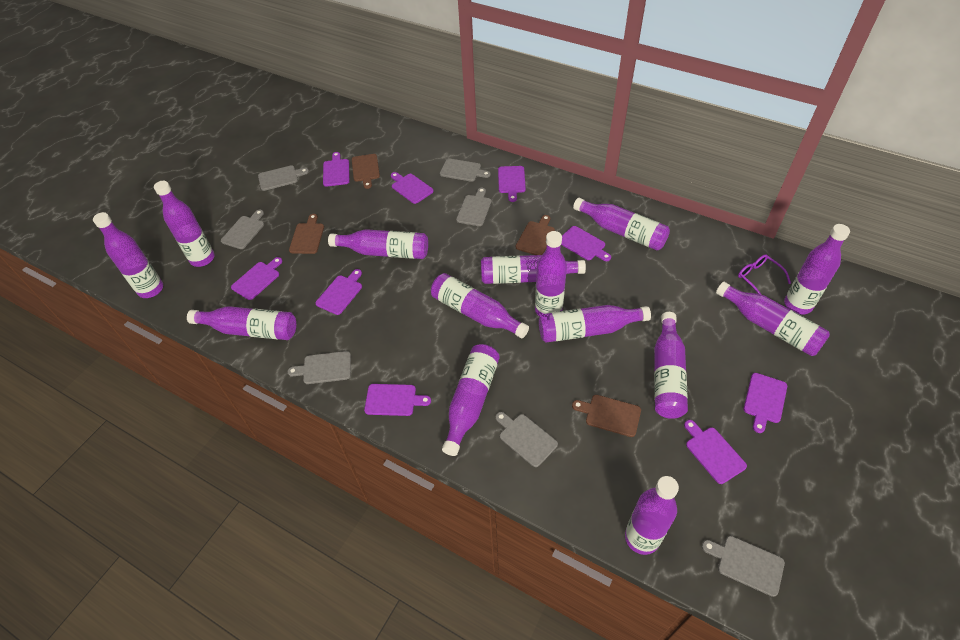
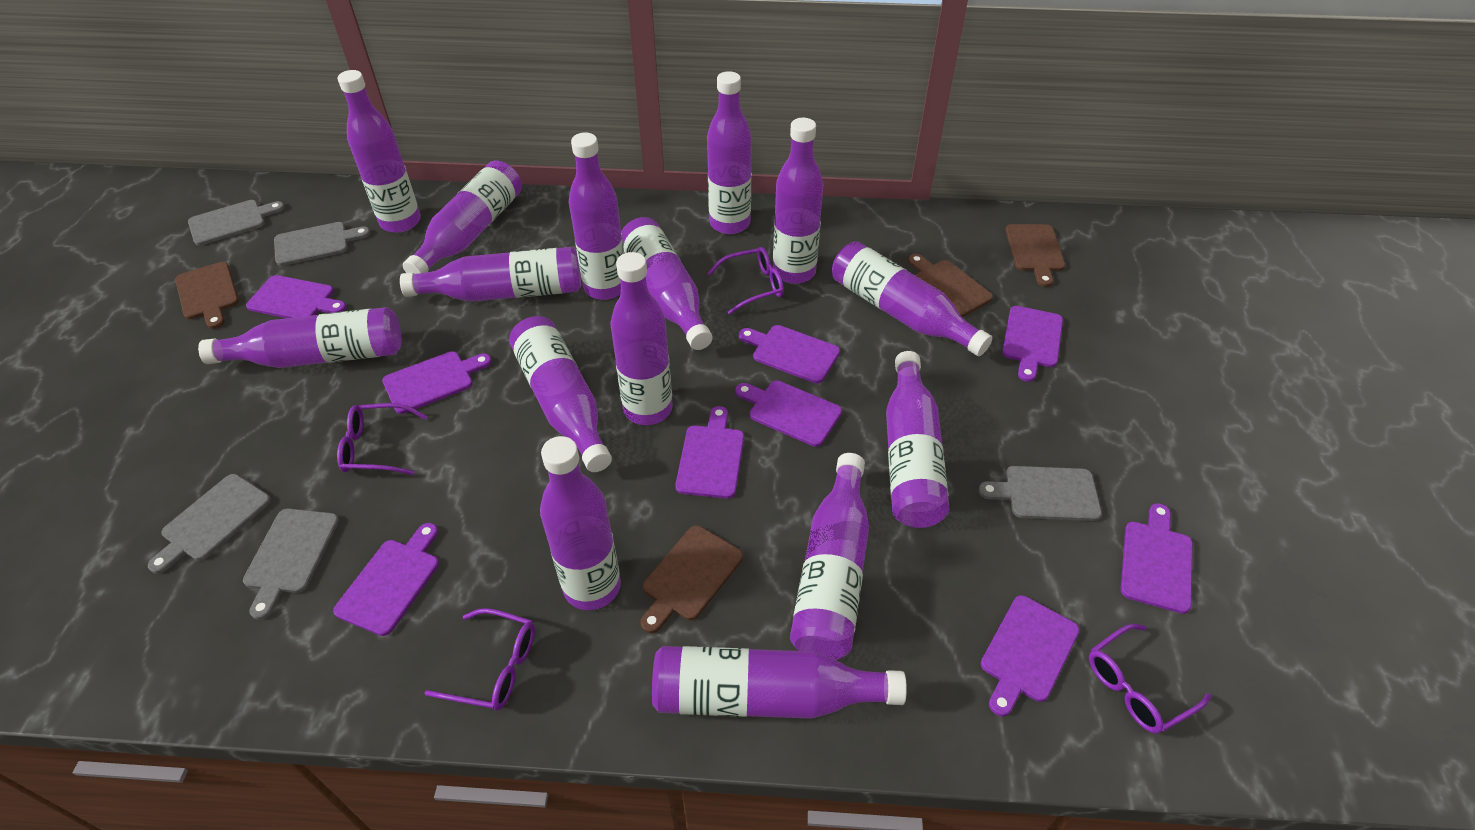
grey cutting board: [221,210,264,249] [258,165,309,191] [287,351,351,384] [440,158,491,182] [456,188,492,226] [495,412,558,467] [702,536,785,597] = 7 -> [148,474,271,574] [188,200,285,246] [243,509,339,620] [274,222,370,266] [979,466,1102,521] = 5
purple bottle: [93,212,163,298] [154,181,215,267] [187,306,296,340] [328,229,428,259] [431,273,529,338] [442,344,500,456] [481,255,586,284] [535,231,567,317] [539,305,651,343] [573,198,670,250] [625,476,679,555] [654,312,688,419] [716,281,830,356] [784,224,850,315] = 14 -> [198,307,401,368] [338,70,421,233] [400,247,581,302] [403,160,522,274] [509,316,612,472] [540,436,621,610] [569,133,624,300] [610,252,673,425] [621,217,713,350] [652,646,907,719] [707,71,752,234] [773,118,823,284] [790,453,869,660] [832,241,992,356] [886,351,950,528] = 15
purple glasses: [738,254,791,295] = 1 -> [337,403,427,475] [425,608,535,711] [707,247,784,315] [1089,624,1211,734] = 4

